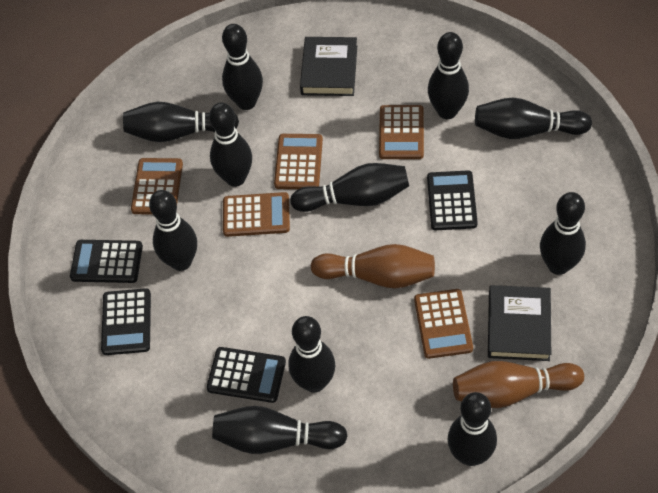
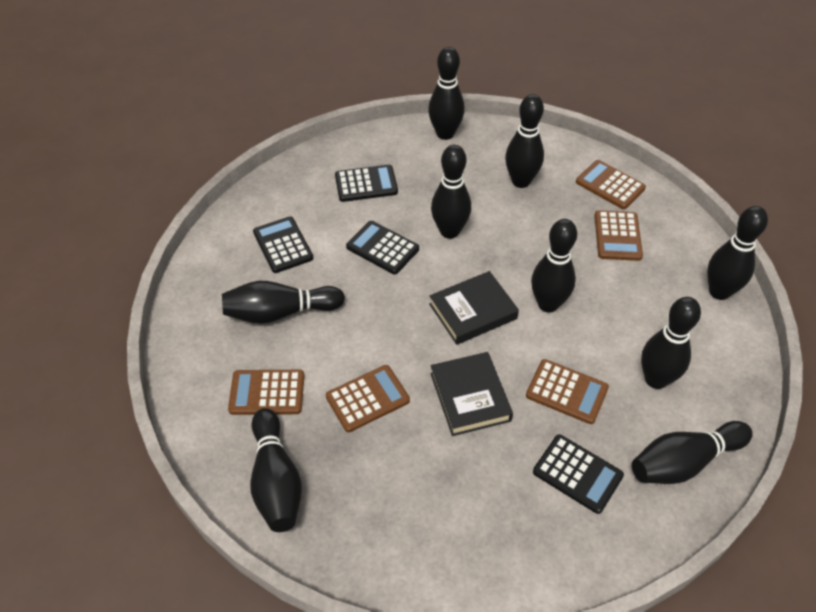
black bowling pin: [123,102,239,142] [149,190,197,271] [209,102,252,187] [212,406,348,454] [222,24,263,110] [288,316,335,393] [290,163,409,212] [428,32,469,119] [448,392,497,466] [475,98,592,139] [540,192,586,275] = 11 -> [222,281,345,324] [250,408,302,532] [428,47,465,140] [431,145,471,239] [505,94,544,188] [531,219,577,313] [632,421,753,484] [641,297,701,389] [707,206,768,300] = 9
brown bowling pin: [311,244,435,288] [453,361,584,408] = 2 -> none = 0

